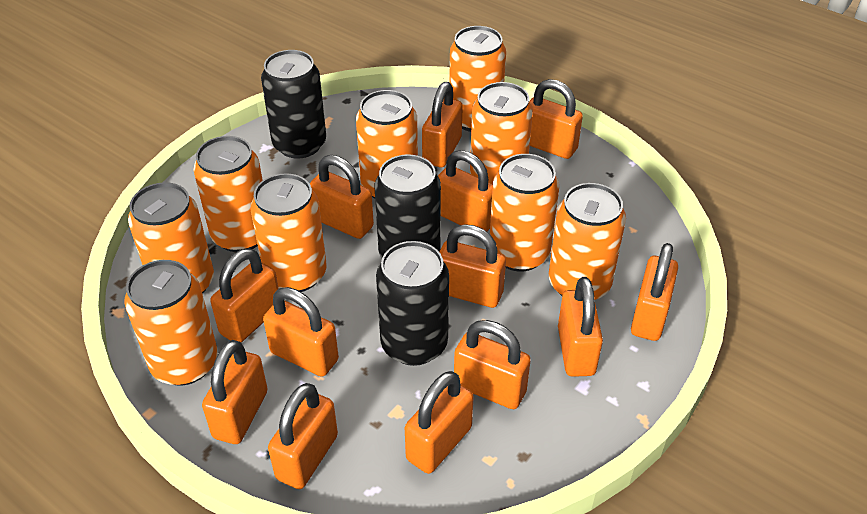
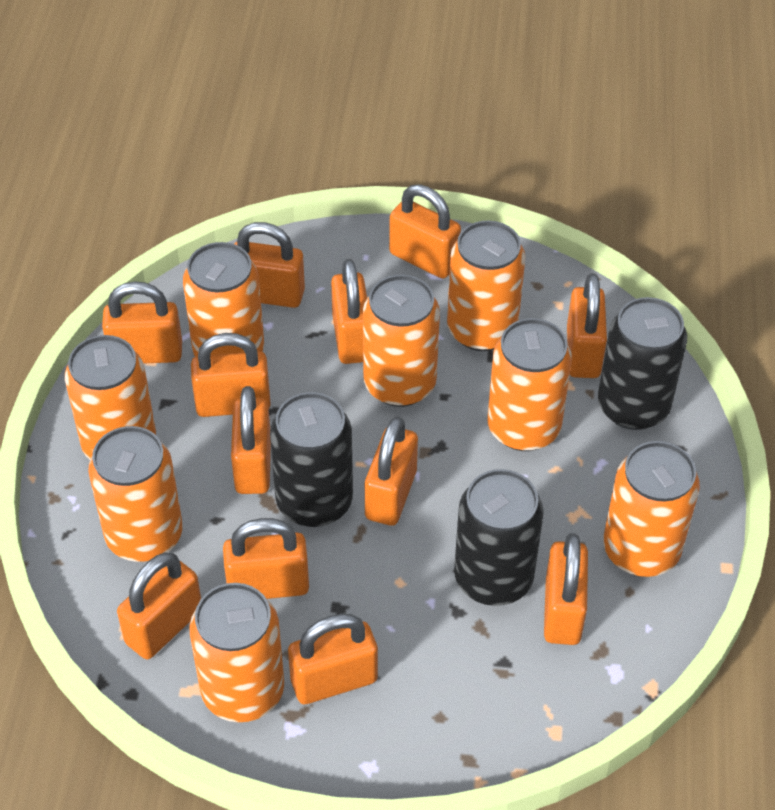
orange can: [124,260,218,386] [128,182,214,294] [193,136,263,252] [250,173,326,292] [356,90,418,199] [449,26,506,132] [470,82,533,184] [490,154,560,272] [549,183,626,300] = 9 -> [65,335,156,460] [88,426,183,562] [183,242,264,357] [190,583,284,722] [363,275,440,407] [447,220,526,351] [487,318,572,451] [603,441,700,577] = 8
orange padlock: [202,340,268,444] [210,248,279,342] [263,287,339,377] [268,383,338,489] [310,155,374,239] [405,371,474,474] [422,82,463,167] [438,150,493,232] [439,224,506,308] [454,320,531,409] [530,79,583,159] [558,277,603,377] [631,243,678,341] = 13 -> [102,281,182,364] [117,552,201,659] [191,333,271,417] [223,518,309,599] [231,386,271,494] [235,222,305,308] [288,614,378,704] [331,259,367,364] [365,416,418,526] [389,184,461,279] [544,533,588,645] [567,273,607,378] = 12

